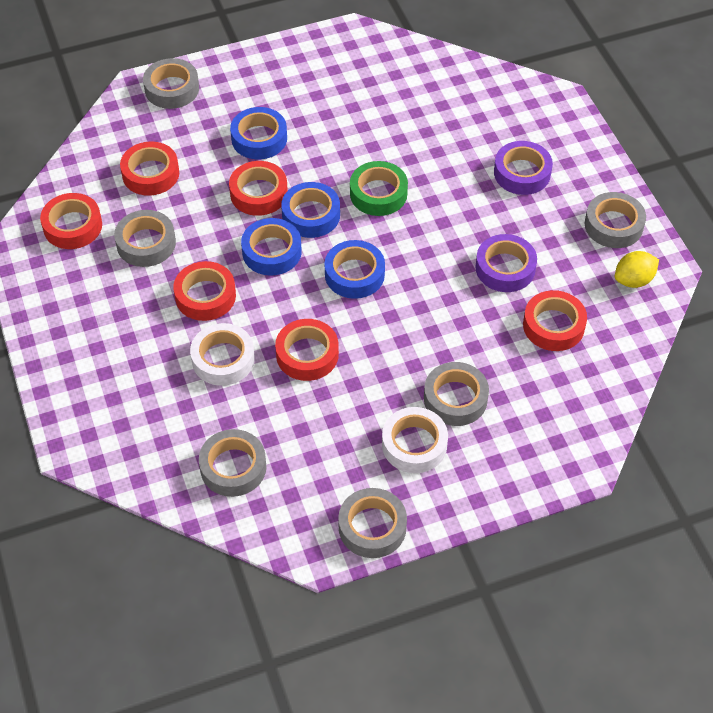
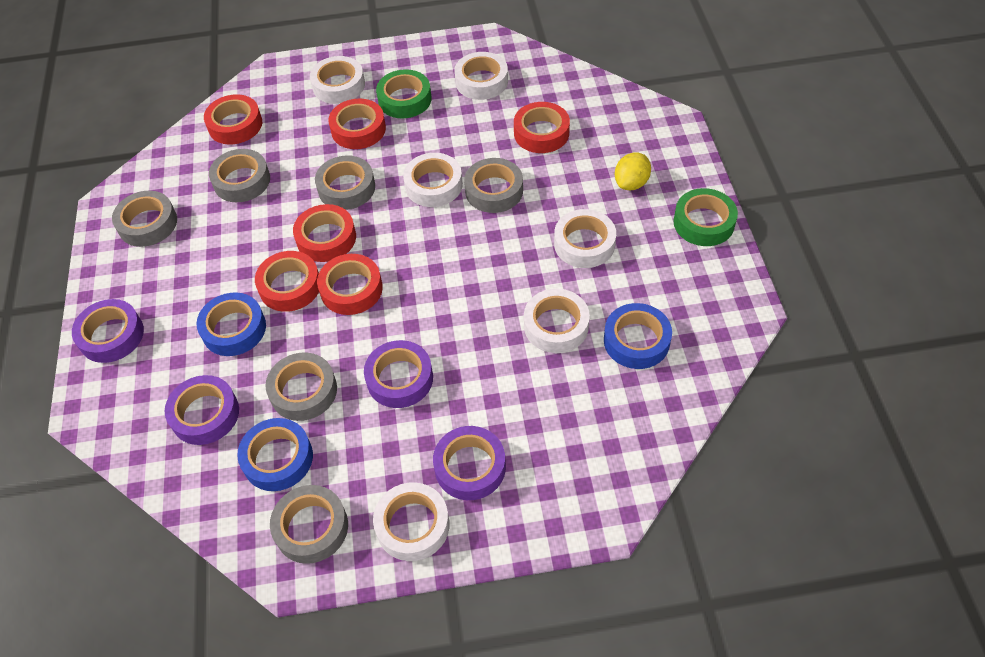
blue tape: [230,107,287,159] [241,218,302,275] [281,182,340,238] [325,240,385,299] = 4 -> [197,292,266,356] [237,418,313,491] [604,303,672,369] = 3
green tape: [350,161,408,216] = 1 -> [376,69,432,119] [673,188,738,246] = 2
purple tape: [475,234,537,292] [494,141,553,195] = 2 -> [72,299,144,363] [165,375,239,445] [364,340,433,408] [433,426,506,500] = 4
white tape: [190,323,255,386] [382,407,448,473] = 2 -> [310,56,365,104] [373,482,450,561] [403,153,463,207] [454,52,508,100] [524,289,590,353] [554,209,616,268] = 6

